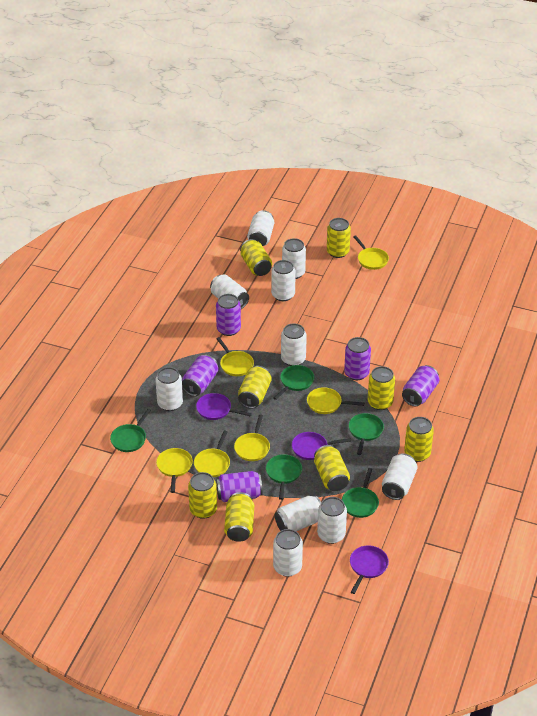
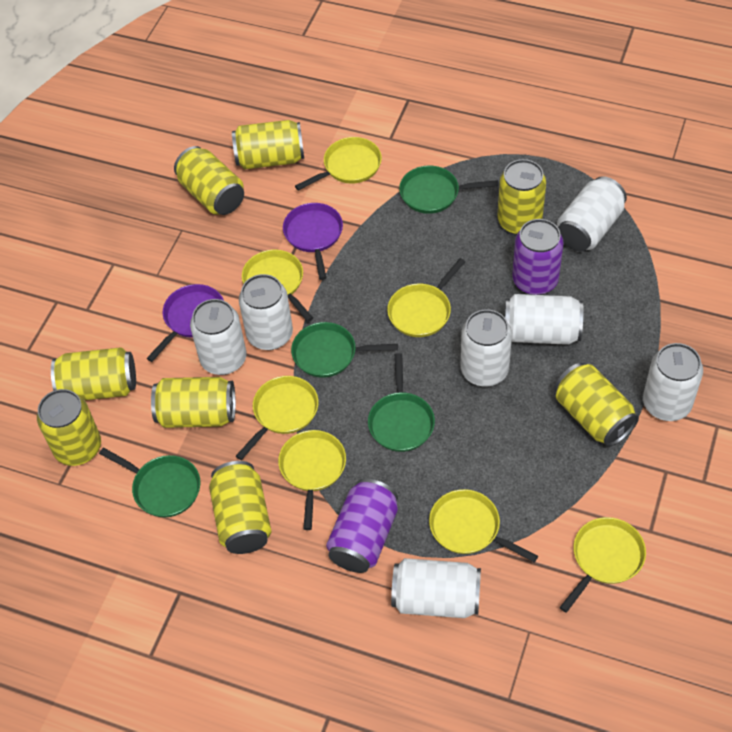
green pan: [110,408,151,452] [266,454,302,500] [274,365,314,400] [342,468,379,518] [348,413,384,455] = 5 -> [99,448,200,517] [291,322,398,378] [368,353,435,452] [399,165,498,214] = 4
purple can: [182,355,219,396] [216,294,241,336] [216,471,263,502] [344,337,371,380] [402,365,440,406] = 5 -> [326,478,398,573] [512,219,564,295] = 2
purple pan: [196,393,252,420] [292,432,351,460] [350,545,389,594] = 3 -> [147,284,224,362] [283,203,343,280] = 2
white can: [155,367,183,411] [210,274,249,309] [247,210,274,246] [271,260,296,301] [273,529,303,577] [275,495,321,531] [281,323,307,366] [282,238,306,279] [317,497,347,544] [382,453,418,500] = 10 -> [190,299,247,375] [239,274,293,350] [391,558,481,618] [461,309,512,386] [505,294,583,345] [557,176,627,251] [643,343,703,421] = 7
yellow pan: [156,448,193,493] [194,430,230,477] [217,337,254,376] [234,415,270,461] [307,387,364,414] [353,235,389,270] = 6 -> [236,376,318,460] [242,250,313,322] [278,430,346,530] [295,137,382,191] [387,258,466,337] [429,489,538,563] [560,517,646,613] = 7

